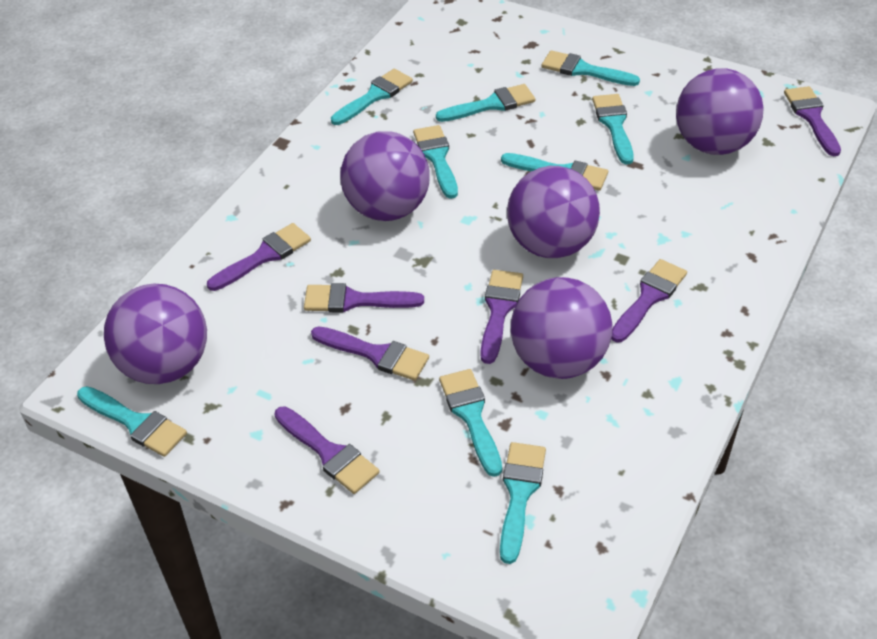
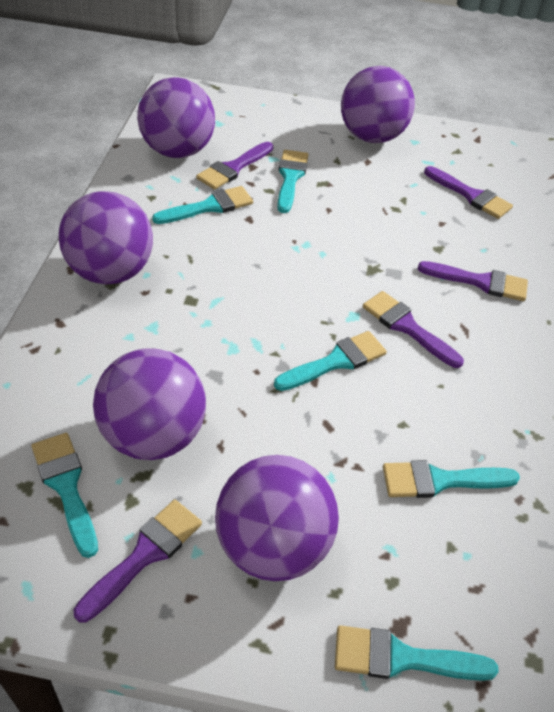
purple brush: [207,223,311,291] [274,406,380,494] [304,283,424,312] [311,326,429,381] [480,270,523,364] [611,259,687,343] [784,86,841,156] = 7 -> [74,500,202,623] [196,142,273,190] [363,291,464,368] [418,261,528,301] [424,166,513,219] = 5
turquoise brush: [77,386,187,457] [331,69,413,125] [413,125,458,199] [436,84,535,122] [439,369,502,477] [500,442,546,564] [501,153,608,191] [541,50,640,86] [592,94,634,164] = 9 -> [31,433,98,558] [152,186,253,224] [274,331,387,391] [277,150,309,213] [335,625,499,681] [383,460,520,498] = 6

